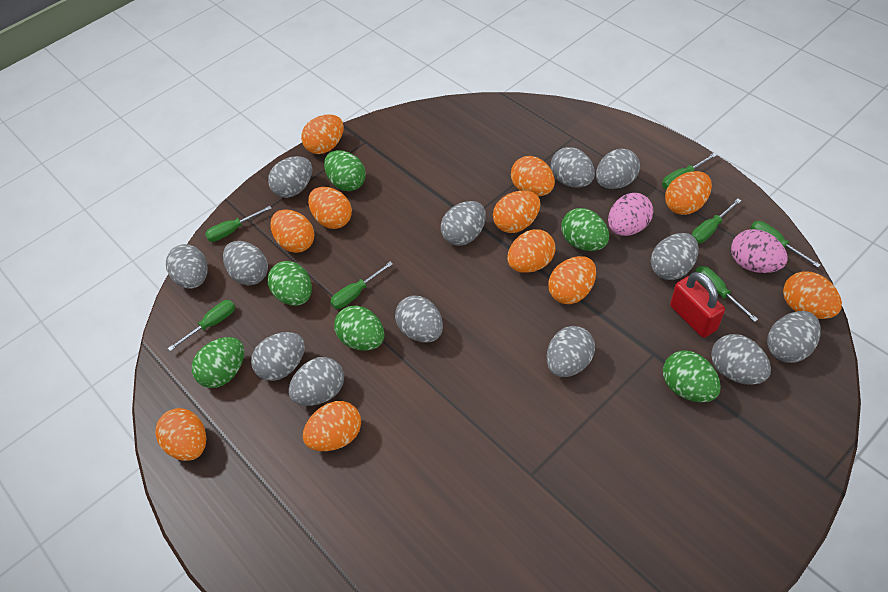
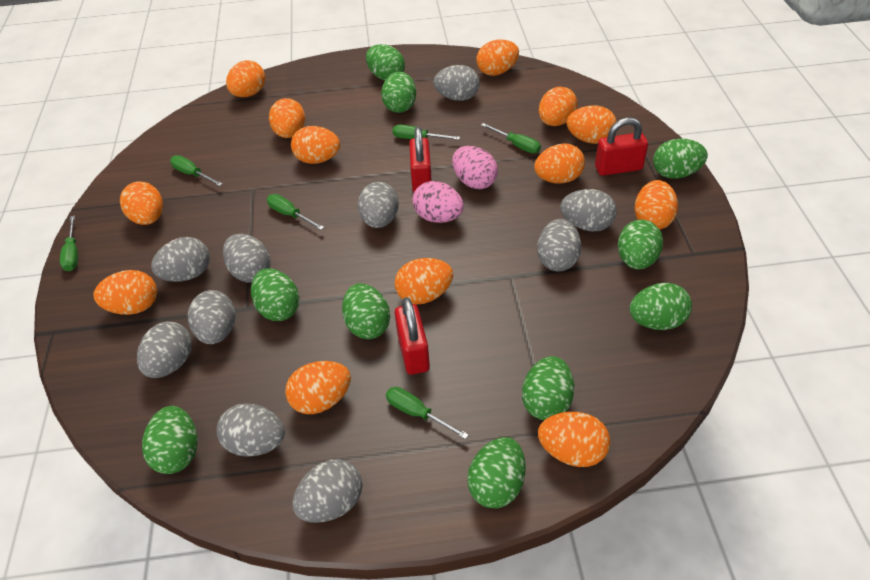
green egg: [192,337,244,388] [268,261,312,306] [324,150,366,191] [334,305,384,351] [561,208,609,251] [663,350,721,403] = 6 -> [142,406,197,474] [251,268,300,321] [342,283,390,339] [366,44,405,81] [381,71,416,113] [467,437,525,508] [522,356,574,420] [618,220,663,270] [629,283,692,330] [653,139,708,179] = 10
green screwdriver: [168,300,235,351] [205,206,272,242] [330,262,393,309] [662,153,717,189] [692,199,742,244] [695,266,758,322] [751,221,821,268] = 7 -> [60,216,78,271] [170,155,223,186] [267,194,324,230] [386,387,469,439] [393,125,460,140] [481,123,541,153] = 6
grey egg: [166,244,208,289] [223,241,268,285] [251,332,305,381] [268,156,312,198] [289,357,344,406] [395,296,443,343] [441,201,486,246] [547,326,595,377] [551,147,595,188] [596,149,640,189] [651,233,699,280] [711,334,771,385] [767,311,821,363] = 13 -> [137,322,192,378] [151,237,210,282] [188,290,235,344] [216,403,285,457] [223,233,271,283] [293,459,363,523] [358,182,399,228] [433,65,480,101] [537,219,581,272] [560,189,617,231] = 10
orange egg: [155,408,206,461] [270,209,314,253] [301,114,344,154] [303,401,361,451] [308,187,352,229] [493,191,540,233] [507,229,555,273] [511,156,555,196] [548,256,596,304] [665,171,712,215] [783,271,842,319] = 11 -> [93,270,157,315] [120,182,163,225] [226,60,265,97] [269,98,305,138] [285,361,351,414] [291,126,340,164] [394,258,453,305] [476,39,519,76] [534,143,585,183] [538,412,610,467] [539,87,578,126] [567,105,617,144] [635,180,678,229] = 13
red padlock: [670,272,725,338] = 1 -> [395,297,430,375] [409,127,432,192] [595,117,648,176] = 3

